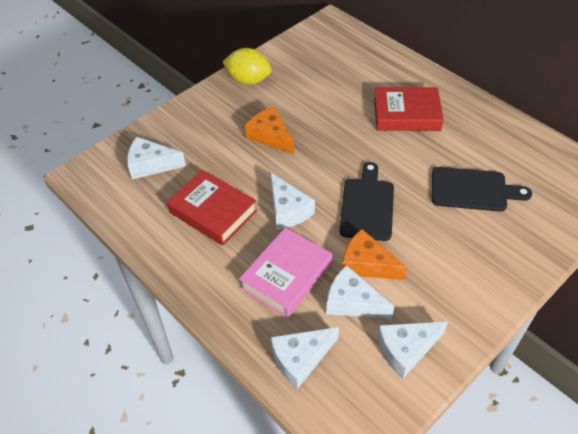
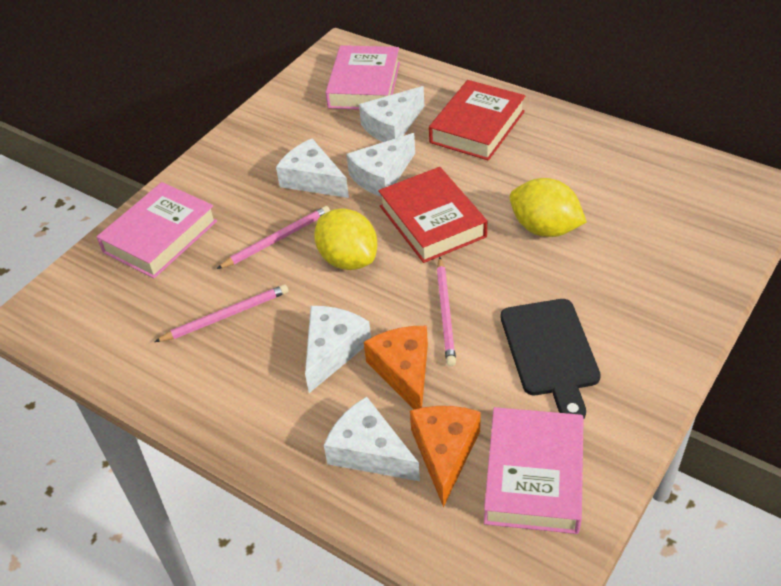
black cutting board: [340,162,394,241] [432,167,532,212] = 2 -> [501,299,601,418] = 1
pink book: [239,227,332,318] = 1 -> [97,182,217,278] [325,45,400,110] [484,407,584,534] = 3
pink pencil: none = 0 -> [155,284,289,342] [217,206,330,269] [437,257,456,366] = 3
yellow lemon: [223,48,272,85] = 1 -> [314,208,377,270] [510,178,587,237] = 2

